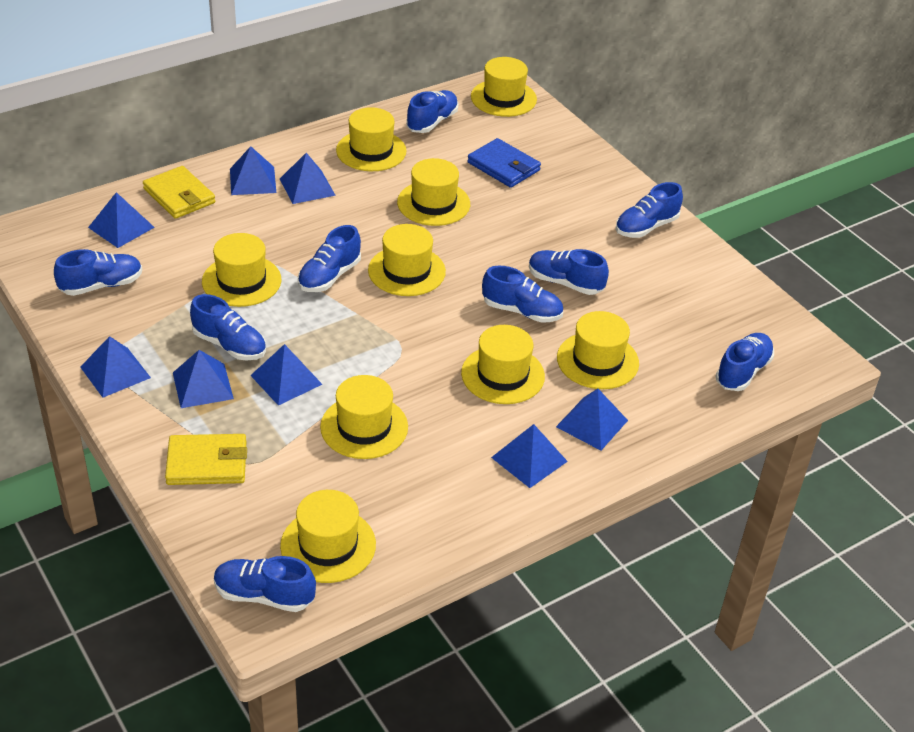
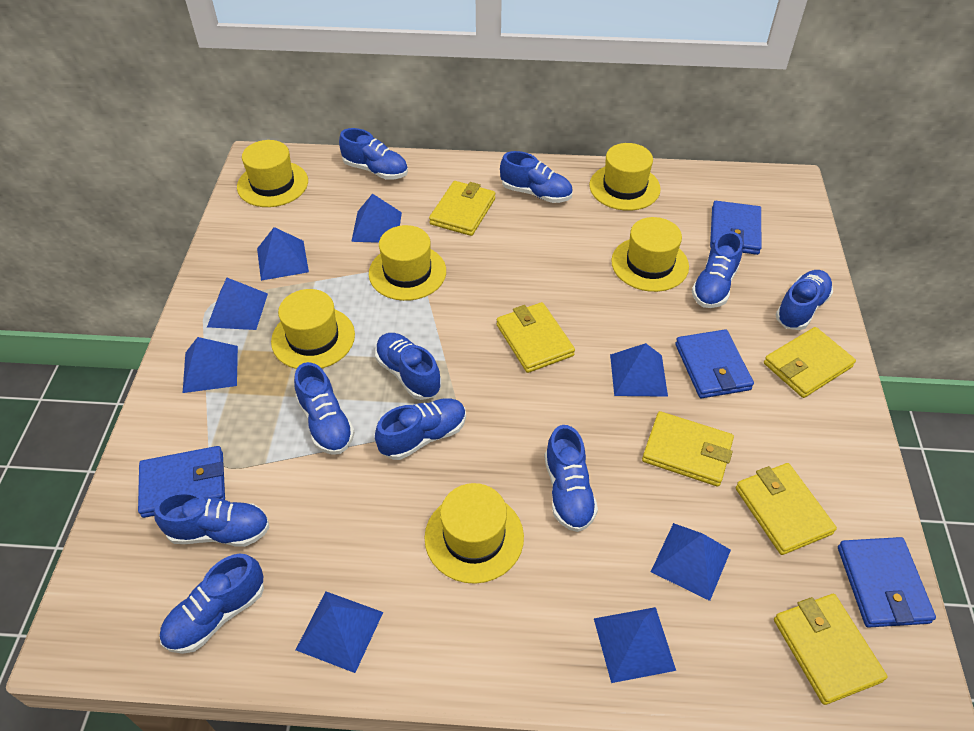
blue shoe: [54,249,142,296] [190,294,266,360] [214,556,316,612] [298,225,361,292] [406,90,459,133] [482,266,563,323] [529,249,609,295] [615,182,683,238] [715,333,774,391] = 9 -> [154,492,270,547] [159,554,264,654] [294,362,355,455] [339,128,408,180] [375,333,441,400] [375,398,466,460] [500,151,573,203] [545,425,598,532] [692,231,743,308] [776,270,833,330] = 10
blue wallet: [467,138,541,188] = 1 -> [138,446,225,518] [675,329,754,398] [710,201,761,255] [838,537,936,628] = 4
yellow hat: [202,233,281,307] [280,490,376,583] [320,375,408,459] [336,107,406,171] [368,224,446,296] [397,158,470,226] [461,325,545,404] [471,57,537,117] [557,311,639,389] = 9 -> [237,140,308,207] [271,289,355,369] [369,225,446,301] [424,483,524,584] [589,143,661,211] [611,217,689,292] = 6
yellow wallet: [143,166,215,219] [165,434,247,485] = 2 -> [429,181,495,236] [497,302,575,373] [642,411,734,487] [736,463,837,555] [764,327,856,398] [774,594,887,705] = 6

